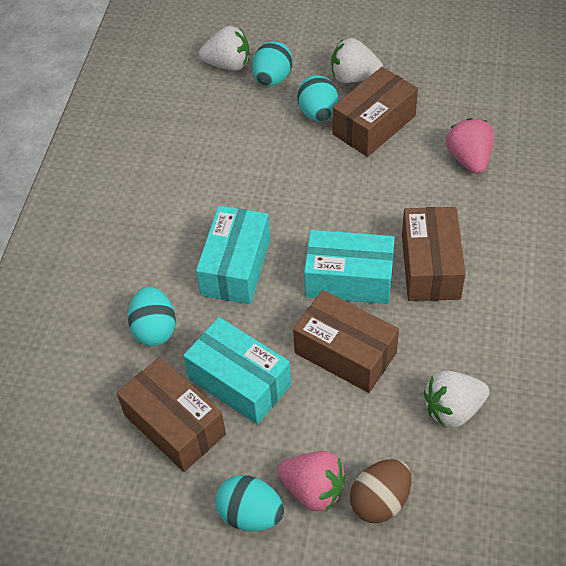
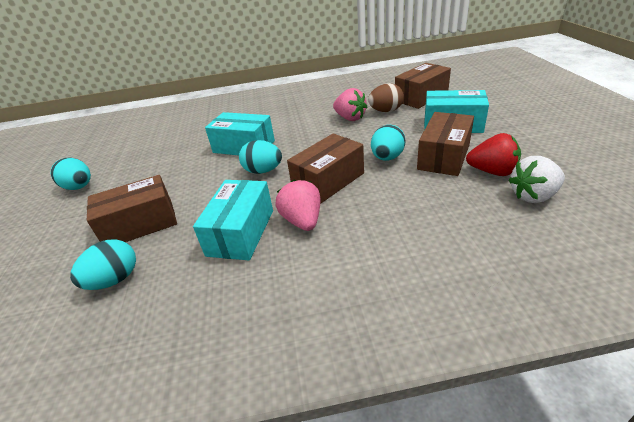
red strawberry: none = 0 -> [466,133,521,176] = 1
white strawberry: [199,26,249,71] [331,38,383,83] [424,370,489,428] = 3 -> [508,156,565,203] = 1

